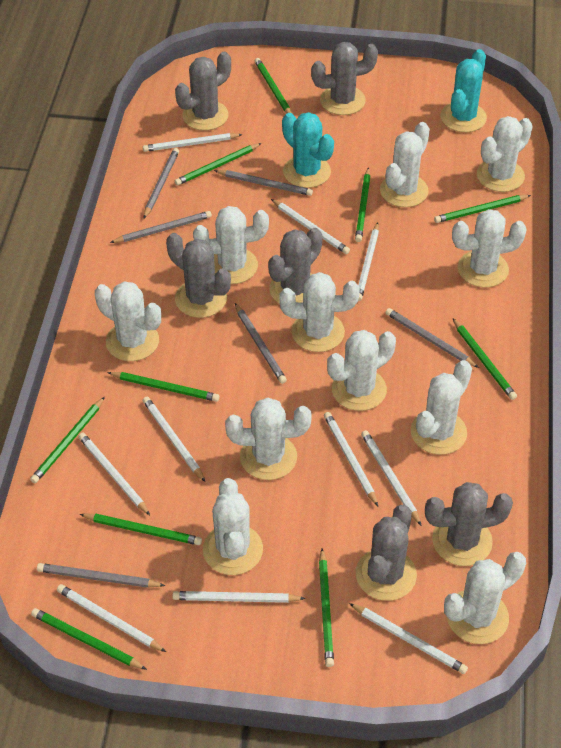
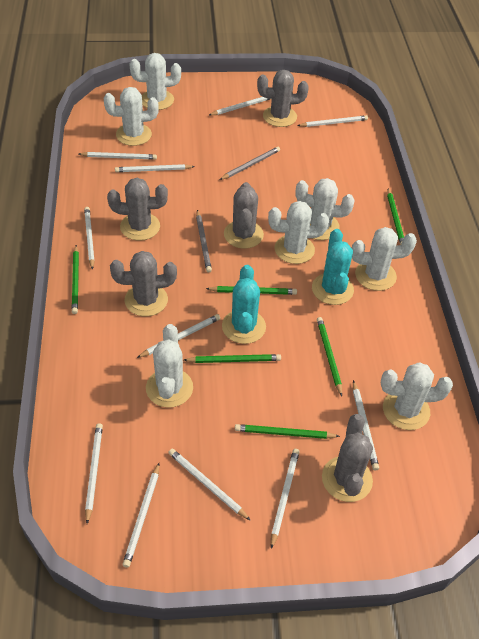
green pencil: [30,397,105,483] [31,608,147,670] [80,514,202,545] [107,372,219,402] [175,143,262,186] [255,58,291,113] [319,549,334,667] [355,167,371,242] [434,195,531,223] [453,319,517,400] = 10 -> [72,245,79,314] [184,354,281,363] [206,286,297,295] [235,424,340,439] [317,317,342,396] [387,189,404,245] = 6
grey cactus: [166,233,231,318] [175,52,231,131] [268,228,323,304] [311,42,378,115] [356,505,417,601] [425,482,513,566] = 6 -> [107,178,168,241] [110,251,177,316] [224,182,264,249] [257,70,309,127] [322,414,373,502] = 5
grey pencil: [37,563,165,588] [110,211,212,243] [144,148,179,218] [214,170,313,196] [235,303,287,384] [386,308,479,368] = 6 -> [196,210,212,272] [220,147,280,180] = 2
white cactus: [95,281,161,361] [193,206,269,284] [203,478,263,575] [225,398,311,480] [279,272,360,352] [327,330,396,411] [380,122,430,207] [411,360,472,455] [444,552,526,644] [452,209,527,288] [477,116,533,192] = 11 -> [104,87,159,146] [129,53,181,110] [146,324,193,408] [268,201,329,264] [296,178,355,240] [352,227,417,291] [381,362,453,430] = 7
white pencil: [57,584,166,652] [78,433,150,515] [143,133,243,152] [143,397,205,482] [172,591,305,603] [271,199,350,254] [324,412,378,506] [349,603,468,674] [358,223,379,301] [361,430,422,526] = 10 -> [79,152,157,160] [84,207,95,270] [85,423,103,524] [115,164,195,172] [122,463,159,568] [137,314,220,358] [168,449,251,521] [209,97,272,115] [271,449,299,549] [297,115,368,127] [353,380,379,471] = 11

